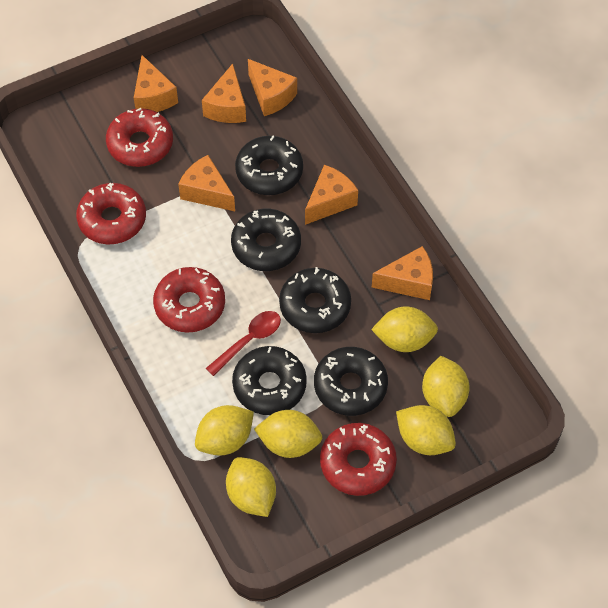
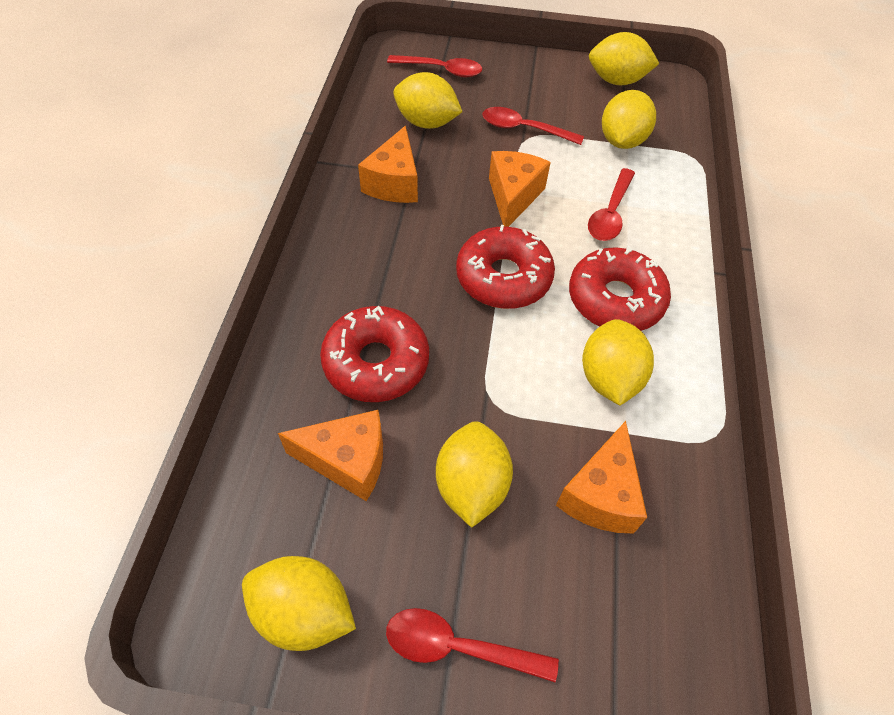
black donut: [231,209,301,271] [232,346,307,415] [235,135,303,195] [279,267,351,333] [314,347,388,416] = 5 -> none = 0
orange cheese: [134,55,178,112] [178,155,235,211] [202,64,246,123] [248,59,297,116] [305,165,358,225] [372,246,433,300] = 6 -> [278,410,383,501] [358,126,418,203] [489,151,551,227] [556,421,647,534] = 4
red donut: [76,183,146,244] [106,108,173,167] [153,267,225,333] [320,423,397,496] = 4 -> [320,306,429,402] [456,225,555,309] [569,246,671,331] = 3
red spoon: [206,311,281,376] = 1 -> [386,608,559,682] [387,55,482,77] [483,107,584,145] [588,168,635,241] = 4

